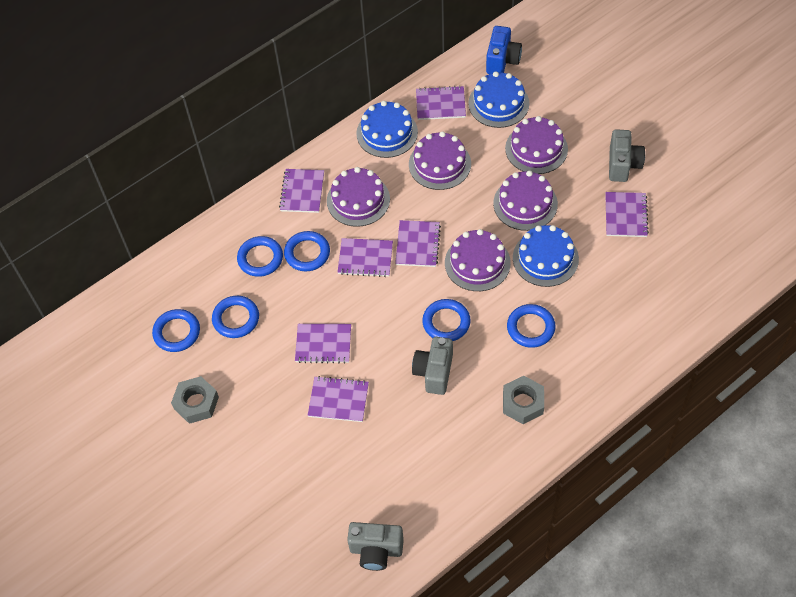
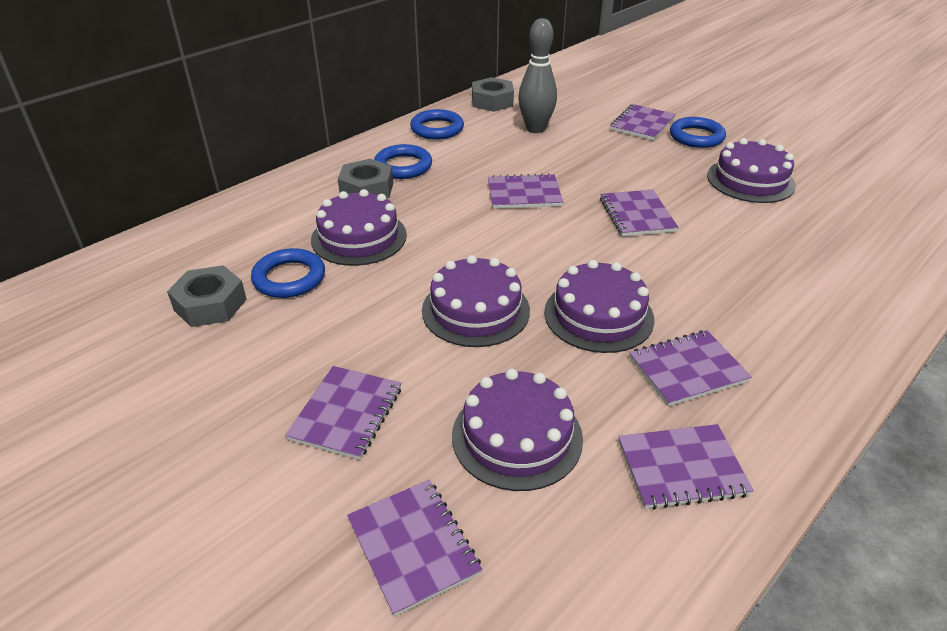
blue cake: [356,101,418,158] [468,72,529,128] [513,225,579,287] = 3 -> none = 0
blue camera: [486,26,522,74] = 1 -> none = 0
blue ring: [152,309,200,352] [212,296,259,338] [237,236,283,277] [284,231,330,271] [422,299,471,341] [507,304,556,348] = 6 -> [251,248,325,298] [374,144,432,179] [410,109,464,139] [670,117,726,148] = 4
grey bowling pin: none = 0 -> [518,18,557,133] = 1
grey camera: [347,522,404,571] [412,337,453,395] [609,129,645,182] = 3 -> none = 0
grey nut: [171,376,219,424] [503,376,544,424] = 2 -> [167,265,247,327] [338,159,393,198] [472,77,514,112] = 3

